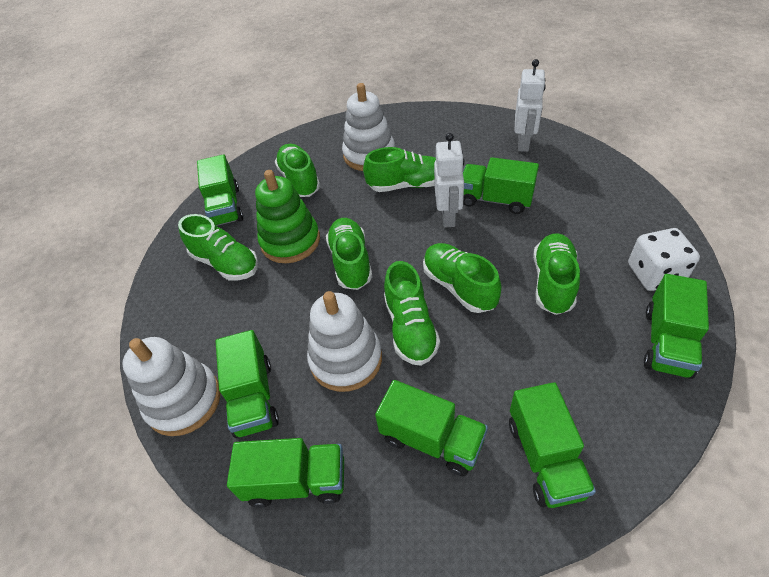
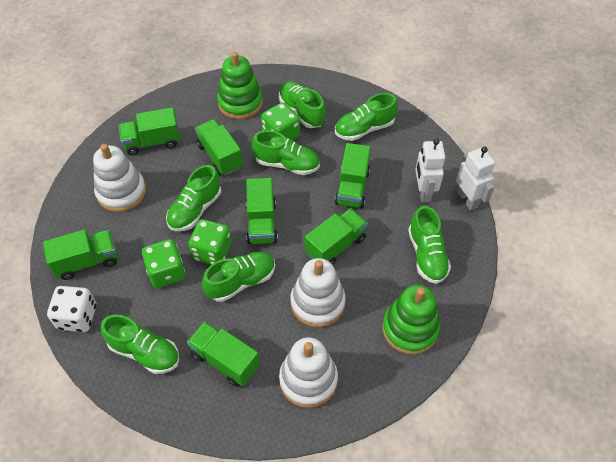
green dice: none = 0 -> [142,239,185,288] [188,219,232,265] [261,102,300,140] = 3
green stacking toy: [255,170,320,263] = 1 -> [217,52,263,119] [382,285,440,355] = 2

